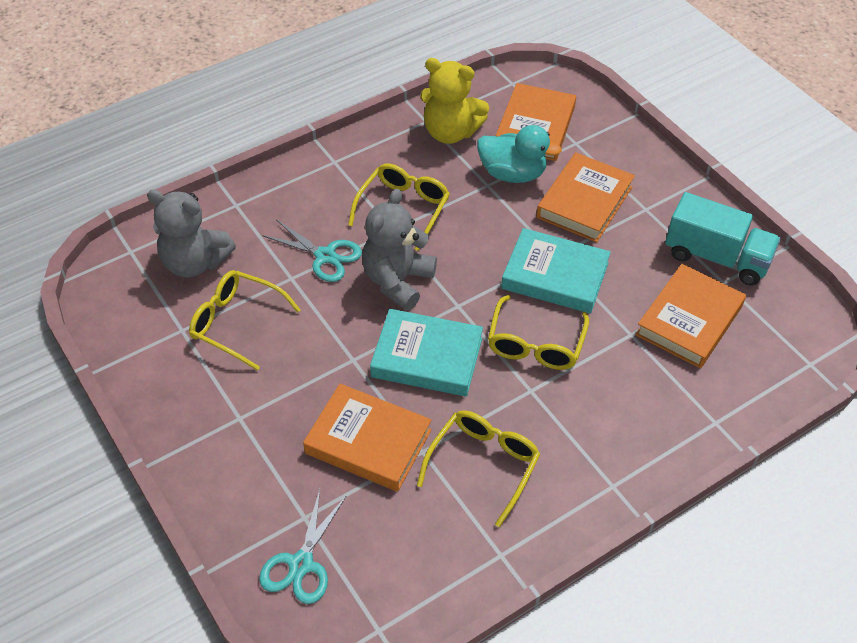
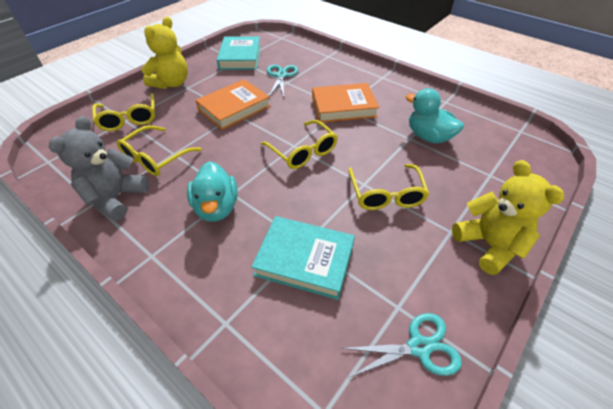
grey teddy bear: [147,190,236,278] [362,189,437,310] = 2 -> [49,116,149,221] = 1
orange book: [303,384,431,492] [496,83,576,161] [536,153,635,242] [635,264,746,368] = 4 -> [196,79,270,130] [312,83,379,123] = 2
turquoise duck: [477,125,562,183] = 1 -> [187,161,238,222] [406,88,464,143] = 2
turquoise truck: [665,192,781,286] = 1 -> none = 0
yellow teddy bear: [420,58,489,144] = 1 -> [141,17,188,89] [452,160,564,275] = 2

